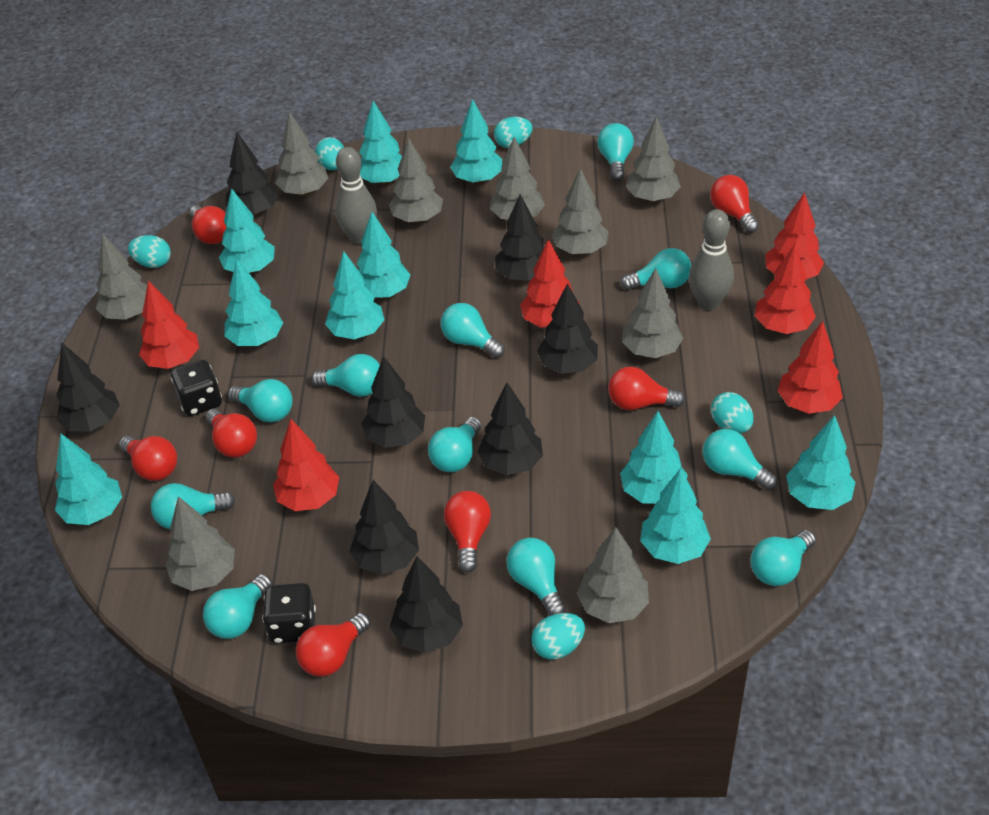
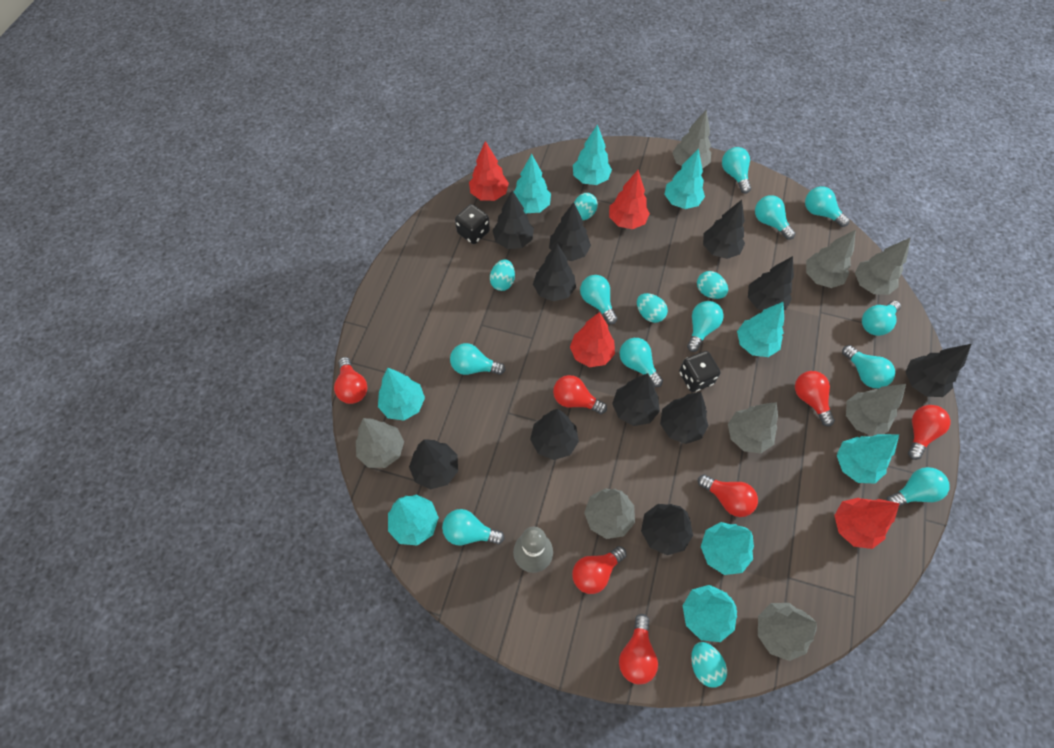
black tree: [56,343,120,432] [225,131,279,216] [350,480,419,575] [361,356,425,448] [390,556,463,653] [478,382,543,475] [495,194,544,281] [537,283,598,374] = 8 -> [409,439,458,489] [492,191,534,249] [530,409,579,460] [533,243,576,301] [549,202,591,261] [612,373,660,426] [641,504,693,555] [660,392,709,444] [703,200,745,259] [748,256,794,311] [906,344,971,397] = 11
grey bowling pin: [335,147,377,245] [689,209,734,311] = 2 -> [513,527,553,573] = 1
grey tree: [95,233,147,320] [165,496,235,591] [275,112,328,196] [389,138,443,223] [490,137,545,220] [552,168,608,255] [577,527,649,623] [622,268,683,358] [626,116,681,202] = 9 -> [356,418,404,468] [584,488,635,539] [672,110,711,169] [728,402,778,453] [758,603,817,661] [806,230,856,288] [846,384,906,436] [855,237,911,295] = 8
red tree: [139,280,199,369] [273,419,339,511] [520,239,579,327] [754,244,816,334] [765,192,824,279] [777,321,843,414] = 6 -> [469,141,509,201] [570,312,615,367] [609,170,650,229] [834,498,900,549] = 4
turquoise tree: [55,434,122,525] [219,188,275,274] [224,259,283,346] [325,251,384,339] [357,212,411,298] [359,101,402,185] [450,99,502,184] [620,411,688,504] [640,468,711,564] [786,415,856,510] = 10 -> [378,368,425,421] [388,495,439,546] [514,154,551,213] [573,124,612,185] [664,149,705,209] [683,585,737,642] [701,522,754,575] [737,302,784,357] [837,434,899,483] = 9

